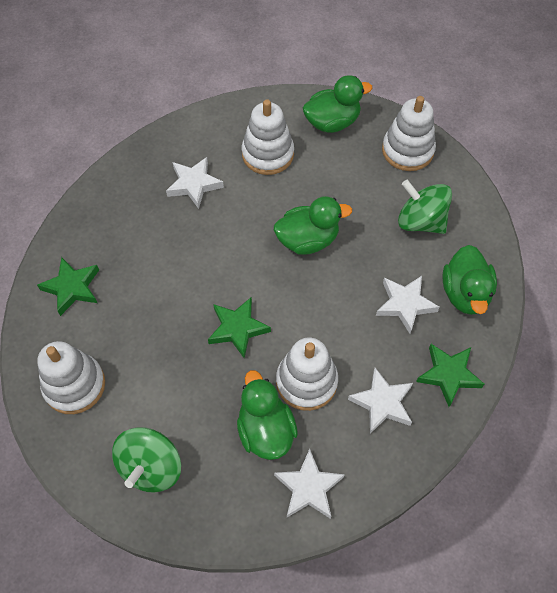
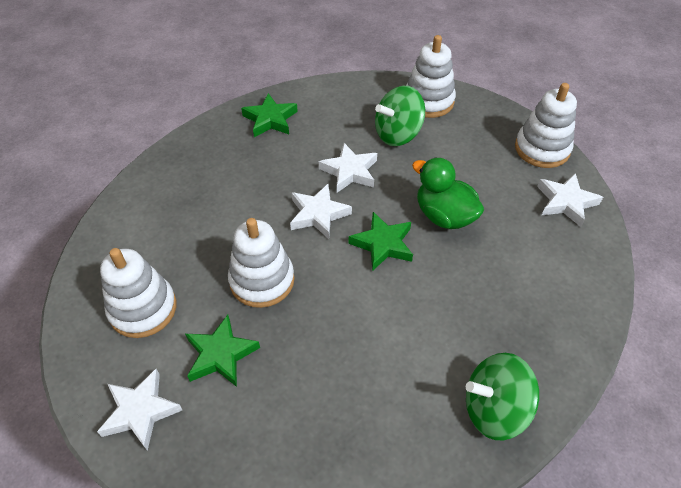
green duck: [237,370,298,460] [274,196,352,255] [303,75,372,133] [443,245,497,315] = 4 -> [412,157,484,229] = 1

